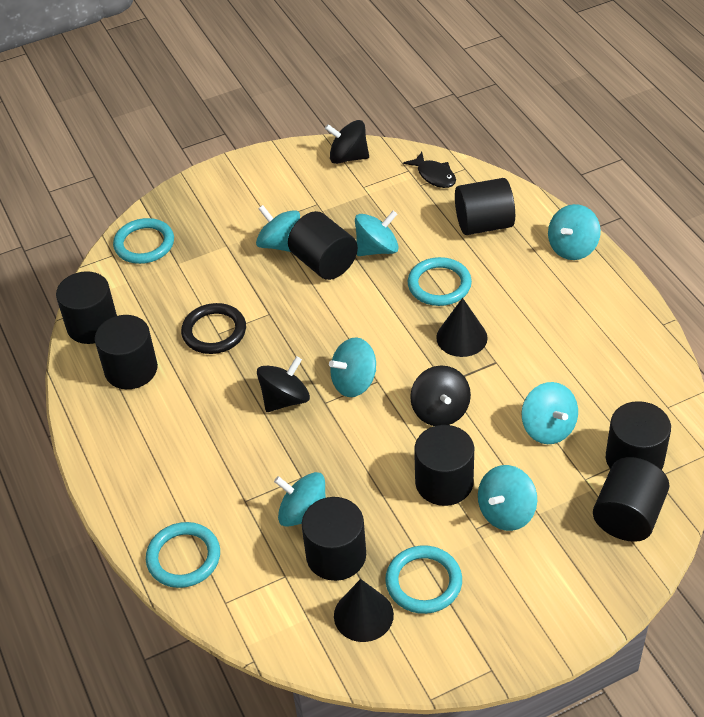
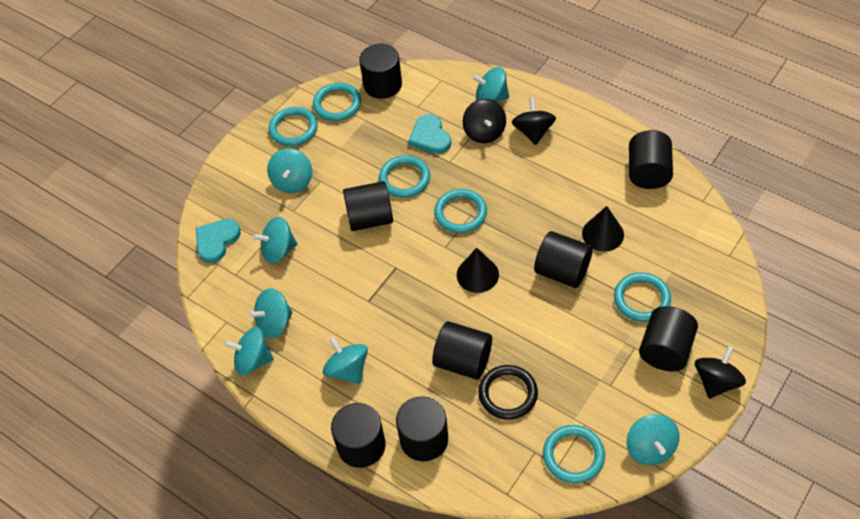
black fish: [403,152,456,188] = 1 -> none = 0
turquoise heart: none = 0 -> [196,219,241,263] [408,114,451,154] = 2
turquoise ring: [113,218,174,264] [146,522,220,588] [385,545,462,614] [408,257,472,306] = 4 -> [269,107,318,146] [313,83,361,121] [379,155,430,198] [434,189,487,233] [543,425,605,483] [614,272,671,322] = 6

